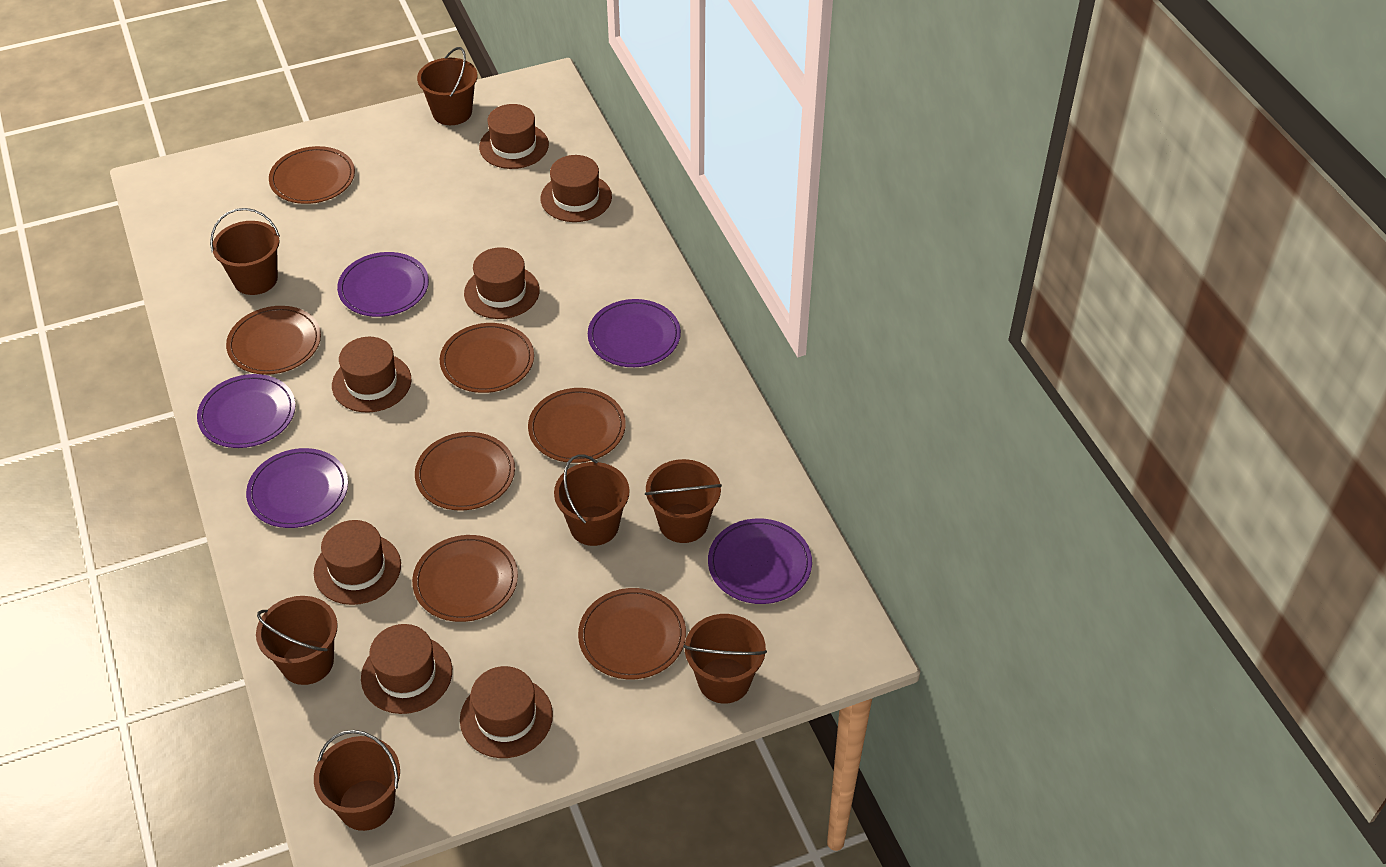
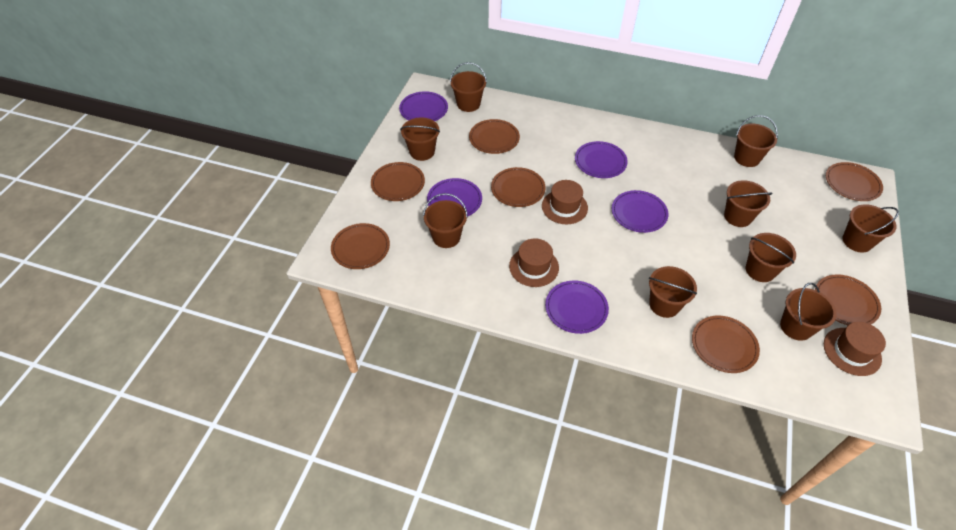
brown bucket: [210,208,280,295] [256,596,338,685] [314,730,400,831] [417,47,478,125] [554,454,629,546] [645,459,722,543] [683,614,767,704] = 7 -> [400,117,440,161] [423,193,468,248] [450,62,487,112] [649,266,697,318] [724,180,772,227] [734,115,778,167] [746,233,796,282] [780,283,837,341] [842,204,899,253] = 9
brown hat: [314,520,401,605] [332,337,411,413] [361,624,452,714] [460,666,553,758] [464,247,540,319] [479,104,549,169] [540,155,612,222] = 7 -> [509,238,559,287] [542,180,588,224] [824,322,886,376] = 3

